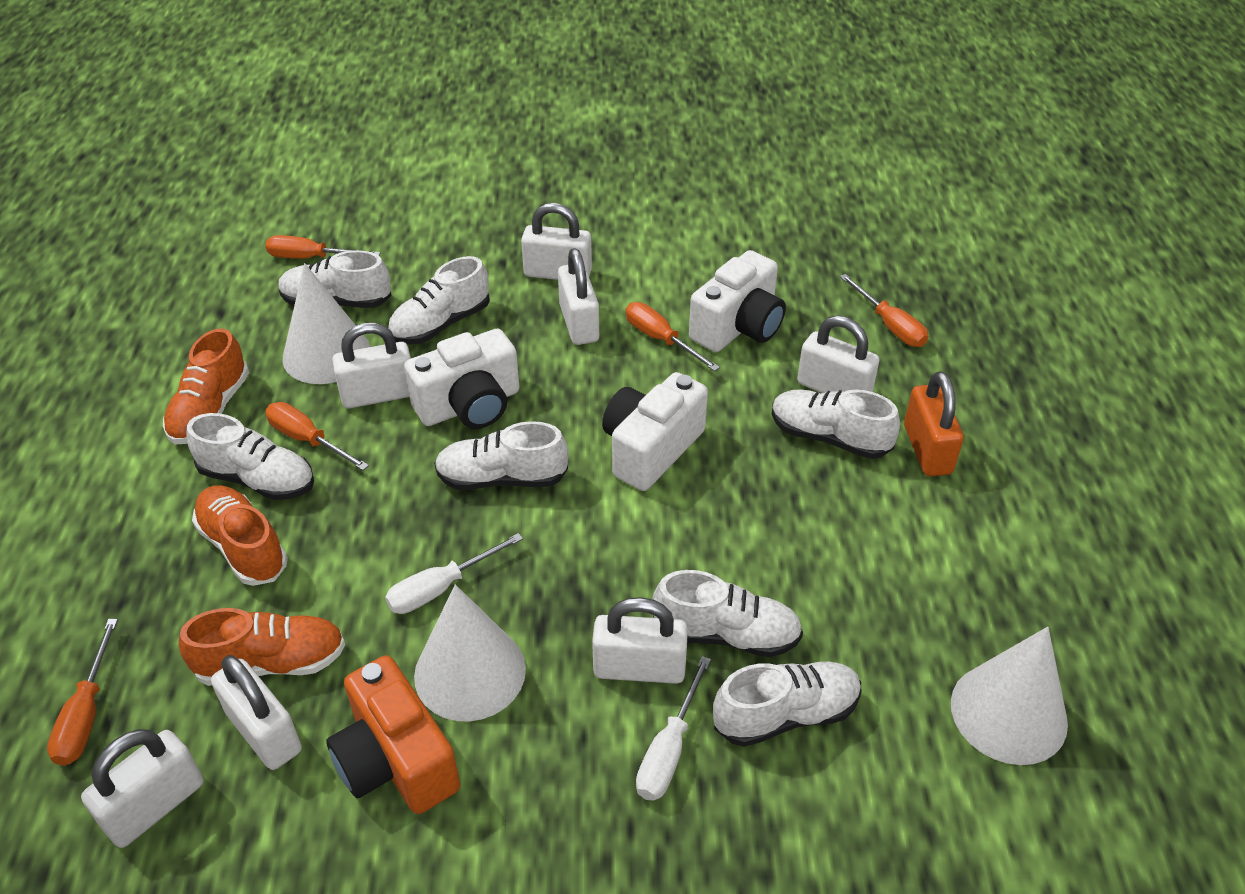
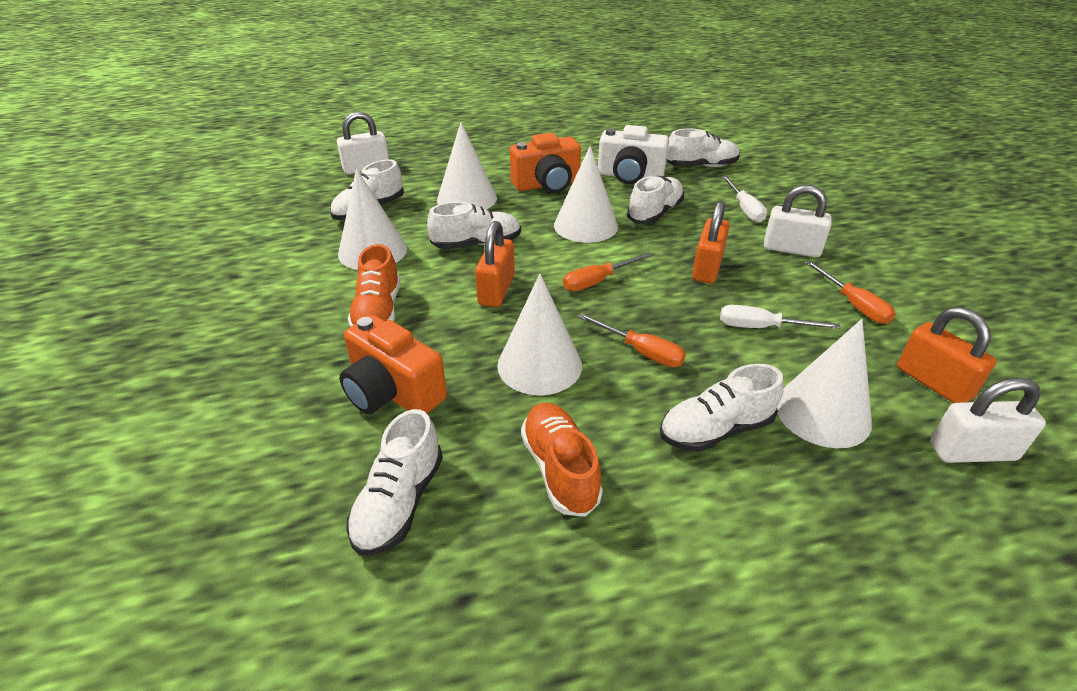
orange camera: [326,655,460,814] = 1 -> [339,315,447,414] [510,133,581,193] = 2
orange padlock: [904,371,964,476] = 1 -> [475,221,515,307] [692,201,730,283] [897,307,996,403] = 3
orange screwdriver: [47,619,118,766] [265,402,369,471] [266,235,380,259] [626,302,720,371] [840,274,928,347] = 5 -> [563,253,652,291] [578,313,686,367] [805,261,895,324] = 3
orange shoe: [163,329,249,444] [179,608,345,686] [192,485,288,586] = 3 -> [348,244,400,327] [521,403,603,517] = 2
white camera: [404,329,520,429] [602,372,708,491] [689,250,786,352] = 3 -> [598,125,669,184] = 1
white cone: [282,263,371,384] [414,584,526,722] [951,627,1068,765] = 3 -> [338,169,407,270] [437,122,497,210] [497,274,582,395] [554,146,618,243] [777,319,872,448] = 5
white padlock: [81,729,204,848] [211,655,302,770] [332,323,411,408] [521,203,592,280] [558,248,599,345] [592,597,688,684] [797,316,880,393] = 7 -> [337,112,389,175] [764,185,832,257] [930,377,1046,463] = 3
white shoe: [186,413,314,500] [278,250,392,308] [388,256,490,345] [434,421,569,490] [652,570,803,657] [713,662,862,747] [772,389,900,459] = 7 -> [330,159,404,221] [346,409,443,556] [427,202,521,249] [627,176,684,224] [660,364,784,452] [666,128,740,167] = 6

